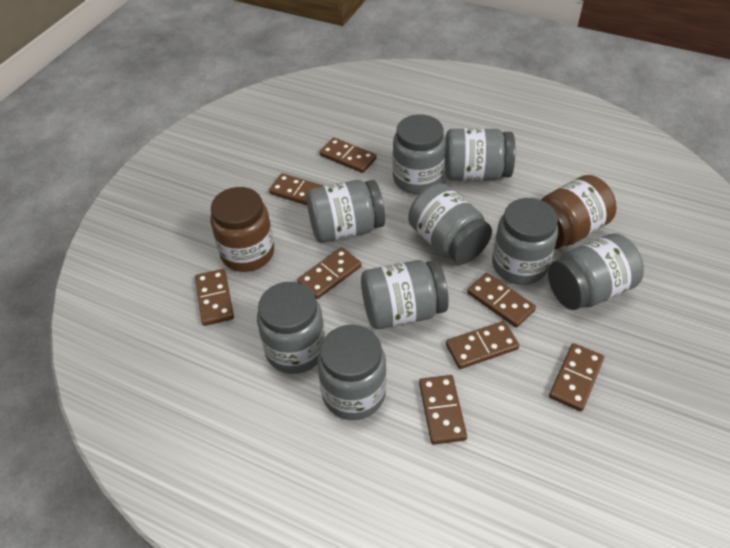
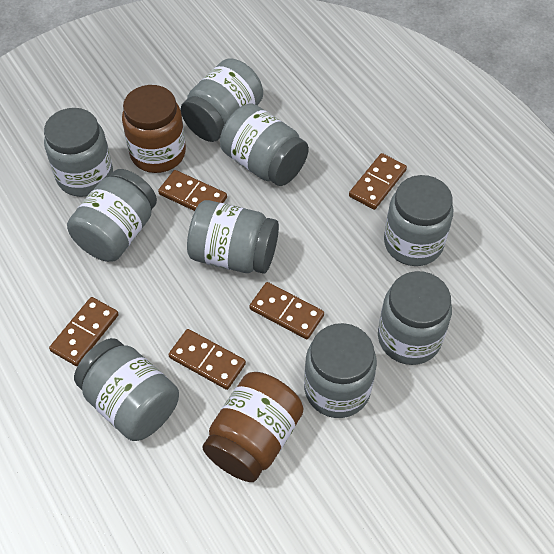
brown domino: [195,269,234,326] [269,173,324,205] [298,247,362,299] [320,137,376,173] [419,375,467,445] [446,321,519,369] [467,273,536,328] [549,343,604,412] = 8 -> [49,297,119,366] [158,170,227,211] [168,329,246,390] [249,282,324,339] [349,153,407,210] = 5

